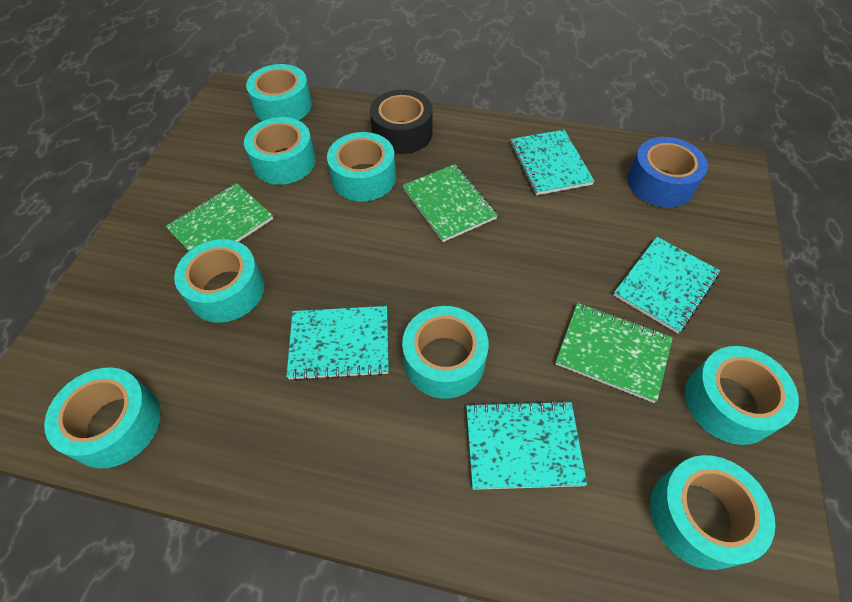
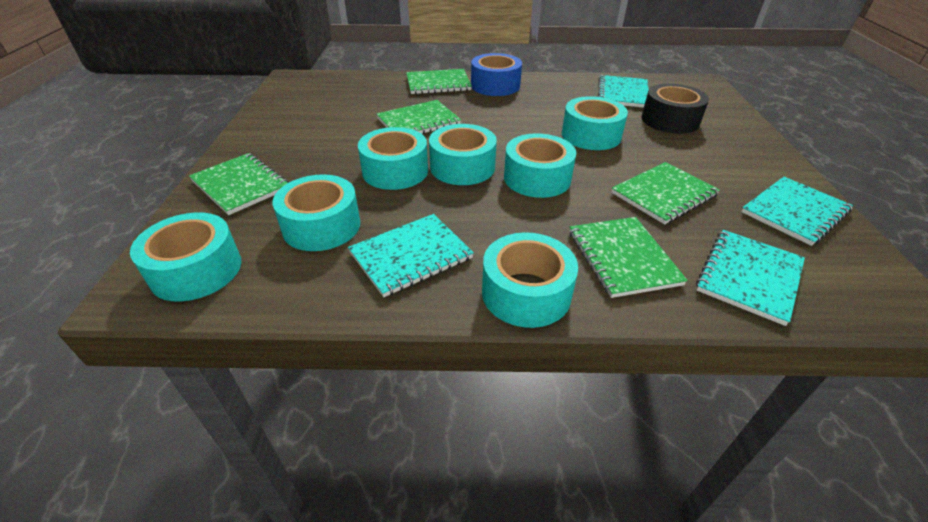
green notebook: [166,183,273,251] [402,164,498,242] [555,303,673,403] = 3 -> [189,153,288,215] [377,100,461,134] [406,69,472,94] [569,217,688,298] [611,162,720,225] = 5
turquoise tape: [44,367,161,468] [174,239,264,323] [244,117,316,185] [246,64,312,121] [327,132,396,202] [402,306,489,399] [650,455,775,570] [685,346,799,445] = 8 -> [130,212,241,301] [273,174,360,251] [358,127,428,190] [429,124,497,185] [482,232,578,328] [504,133,576,198] [562,96,628,150] = 7

